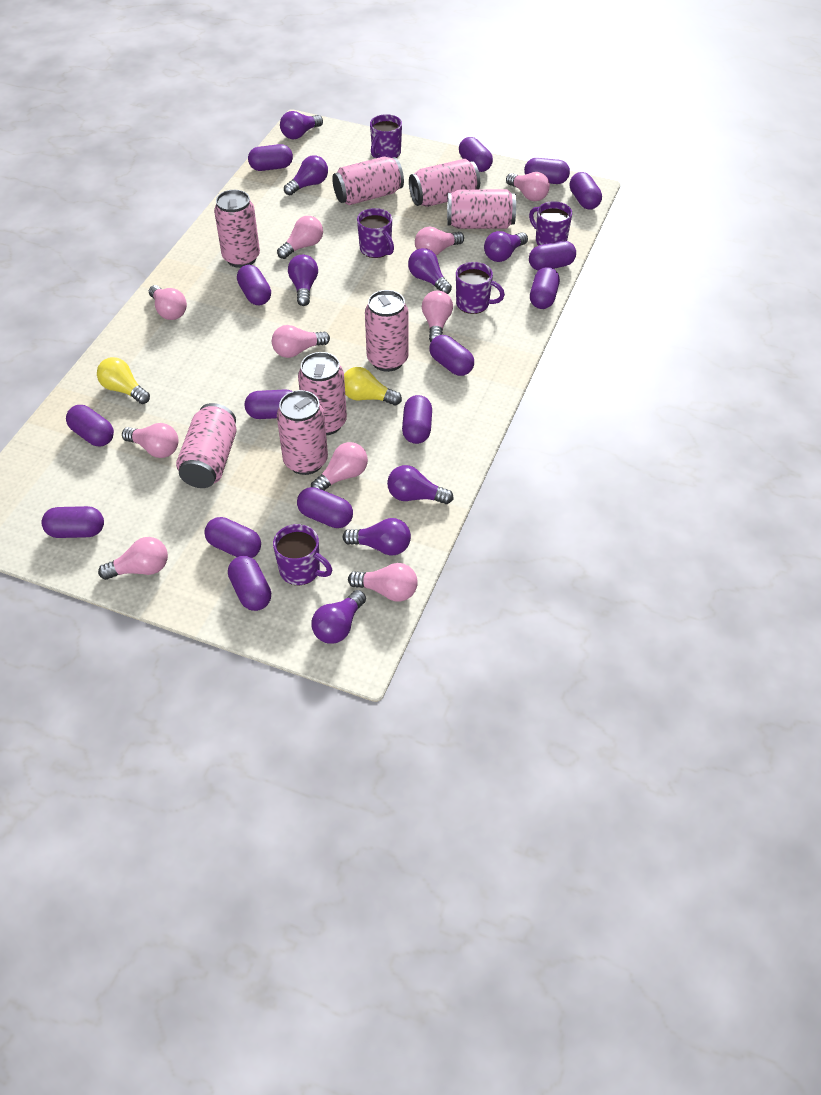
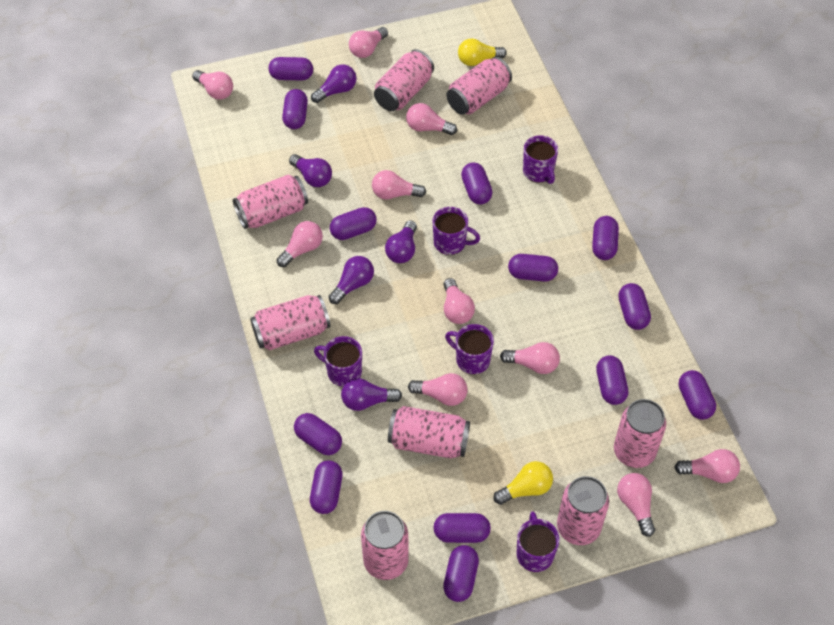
purple capsule: [41,506,104,538] [66,405,114,446] [204,517,261,558] [228,556,271,611] [237,265,271,305] [245,390,292,419] [248,144,293,171] [297,487,353,528] [402,395,432,444] [429,335,474,376] [459,137,493,172] [524,158,570,184] [529,241,576,271] [530,267,560,309] [570,172,602,210] = 15 -> [269,57,313,80] [282,89,308,129] [294,413,342,455] [310,461,342,514] [330,207,377,240] [434,513,491,543] [443,545,479,602] [461,163,492,205] [508,254,558,282] [592,216,619,260] [596,355,628,405] [618,283,651,330] [679,370,716,420] = 13
purple light bulb: [280,111,323,139] [284,155,328,195] [288,255,318,306] [311,590,366,644] [343,518,411,556] [387,465,454,504] [408,248,452,294] [484,231,528,262] = 8 -> [289,154,332,187] [311,65,356,103] [329,256,374,304] [341,378,402,411] [385,220,417,263] = 5

